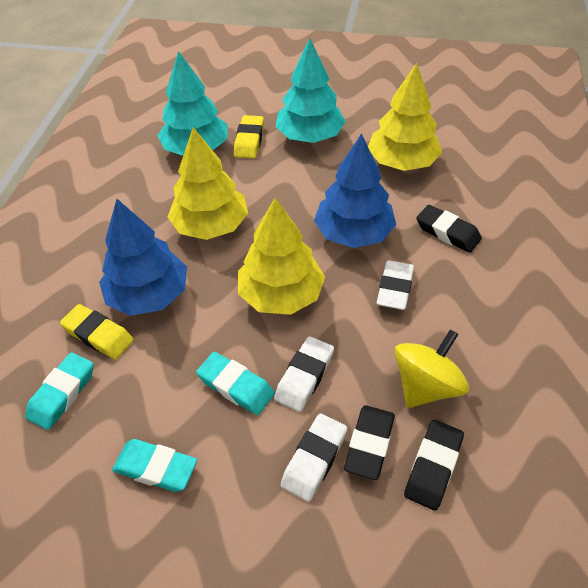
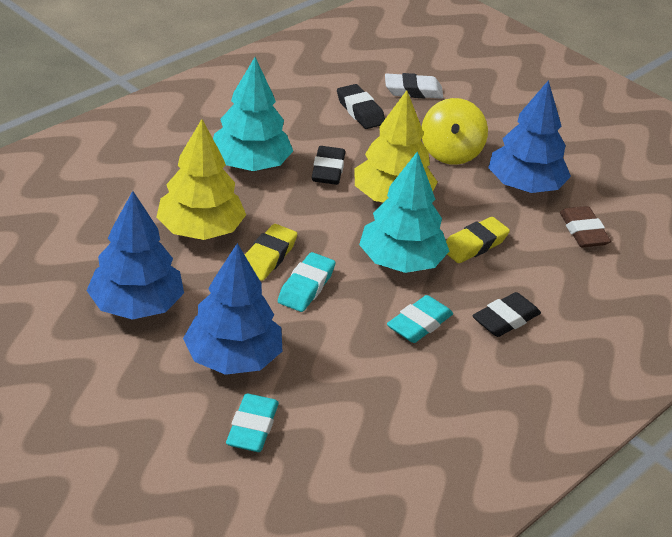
blue tree: [99,199,187,316] [314,133,396,248] = 2 -> [86,191,184,320] [183,243,282,375] [488,80,571,193] = 3
brown eraser: none = 0 -> [560,206,611,247] = 1
white eraser: [274,336,334,412] [281,413,347,502] [376,260,414,310] = 3 -> [385,73,443,99] = 1
yellow tree: [168,127,248,240] [238,198,325,315] [368,63,442,171] = 3 -> [156,119,246,240] [354,90,438,202] = 2

